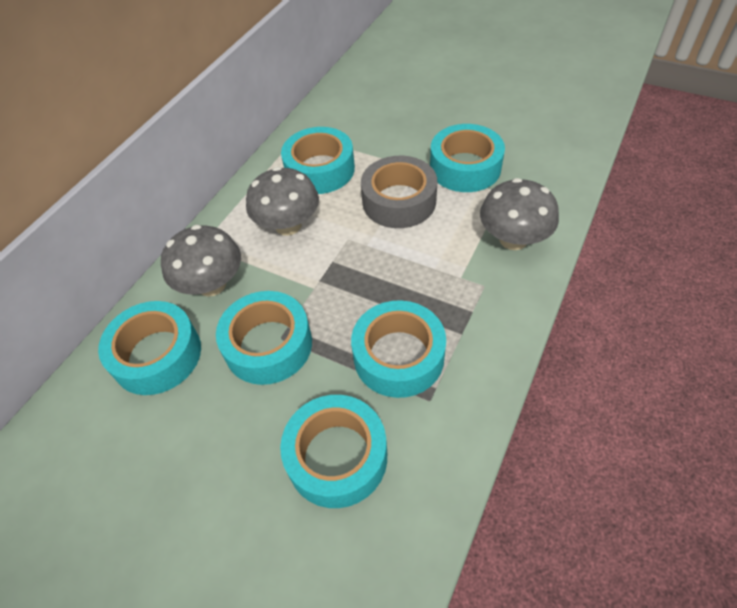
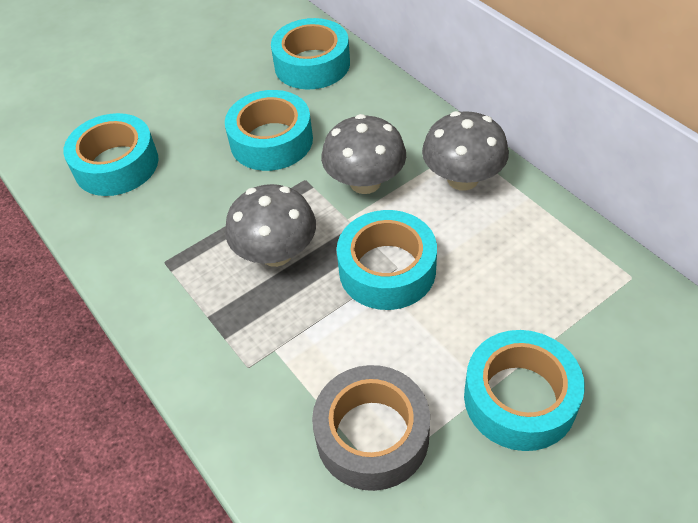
turquoise tape: [98,301,201,395] [216,291,312,385] [280,395,387,508] [281,127,355,194] [351,300,446,398] [430,124,505,192] = 6 -> [63,113,158,196] [225,90,313,171] [271,18,350,90] [337,210,437,310] [464,330,585,451] = 5

